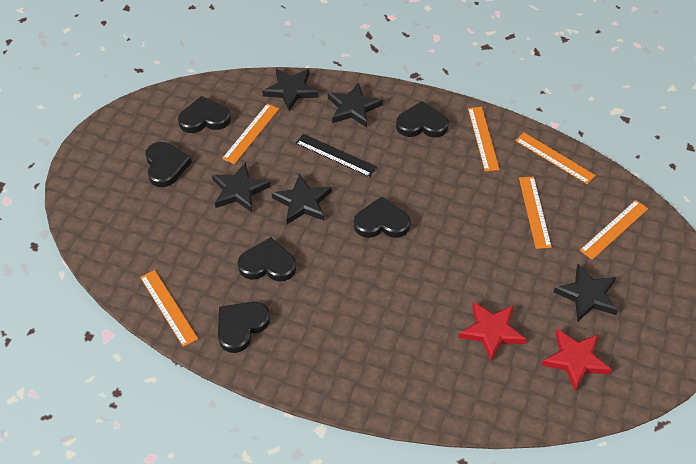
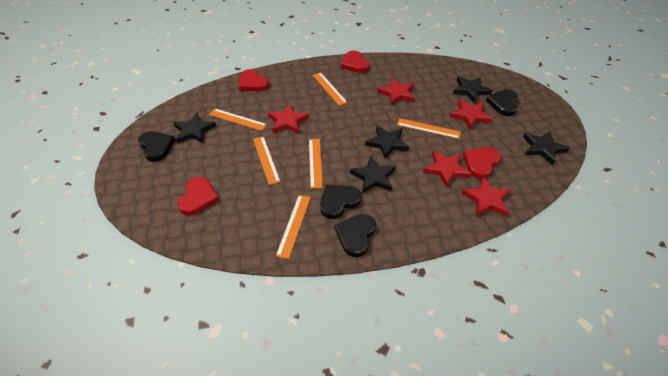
black heart: [146,142,192,187] [178,96,231,133] [218,302,270,353] [238,237,296,282] [354,196,411,238] [396,101,449,138] = 6 -> [138,131,175,162] [320,185,361,219] [335,214,376,257] [486,89,518,116] = 4
black ruler: [296,134,377,177] = 1 -> none = 0
red heart: none = 0 -> [177,177,219,216] [239,69,269,92] [341,51,369,73] [463,147,501,179] = 4
red star: [458,302,526,361] [542,329,612,391] = 2 -> [268,104,309,134] [377,78,415,105] [423,150,471,188] [450,99,493,129] [461,177,511,216] = 5

